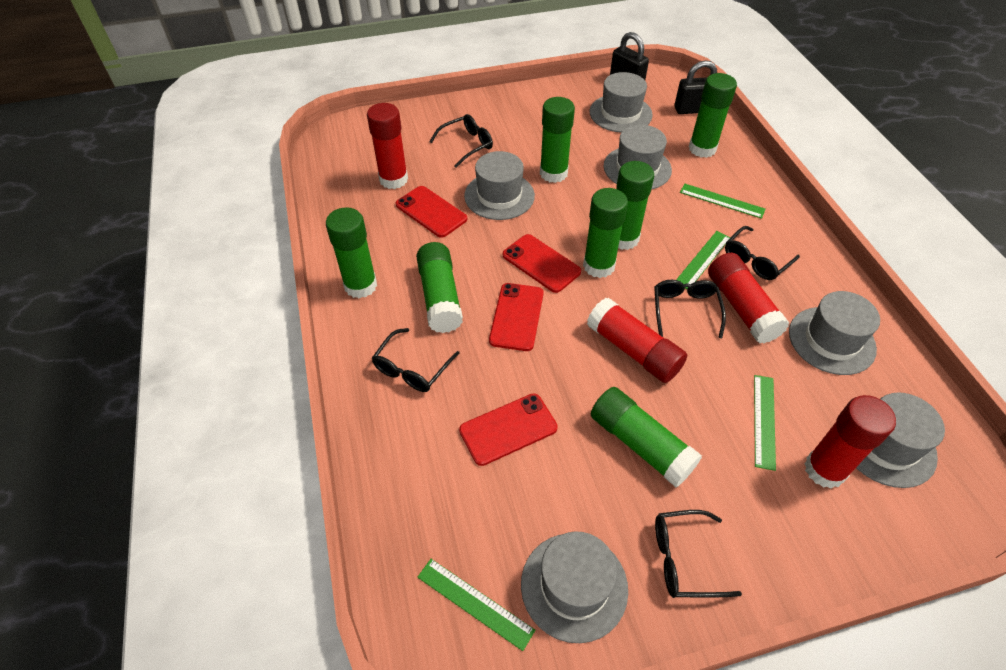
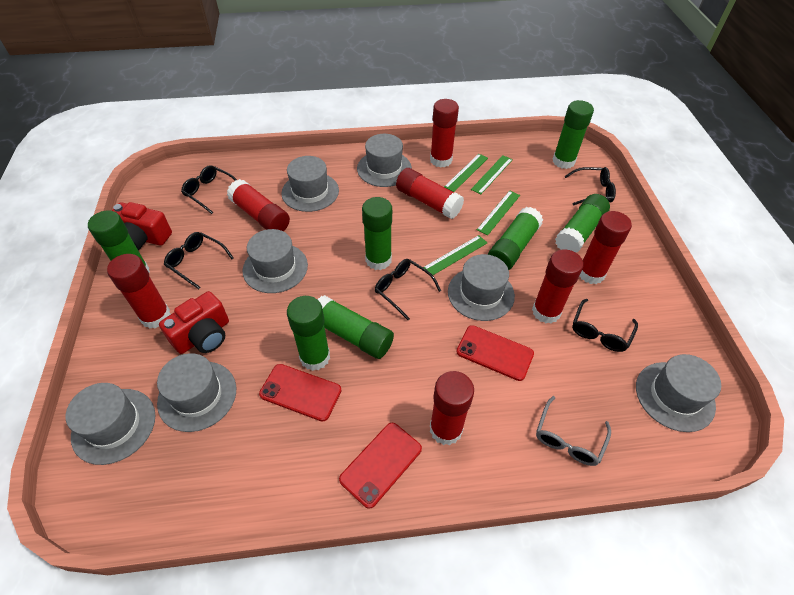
black padlock: [610,32,649,80] [675,60,717,114] = 2 -> none = 0
grey glasses: none = 0 -> [536,396,611,466] = 1
grey hat: [464,151,535,220] [521,531,628,643] [590,72,653,132] [604,125,672,190] [789,291,880,375] [856,392,945,488] = 6 -> [66,383,156,465] [157,353,236,432] [242,229,308,293] [281,156,339,212] [357,134,412,187] [448,254,515,321] [636,354,721,432] = 7
red camera: none = 0 -> [112,202,172,251] [159,291,229,354] = 2
red glue stick: [367,103,408,189] [587,298,687,383] [708,253,789,343] [804,395,896,489] = 4 -> [107,254,171,329] [227,179,290,231] [396,168,464,219] [430,99,459,168] [430,371,474,445] [532,249,583,323] [580,211,632,284] = 7
red phone: [396,186,467,238] [459,394,558,466] [489,283,544,351] [503,234,581,293] = 4 -> [259,364,342,422] [339,423,422,509] [456,325,534,381] = 3

